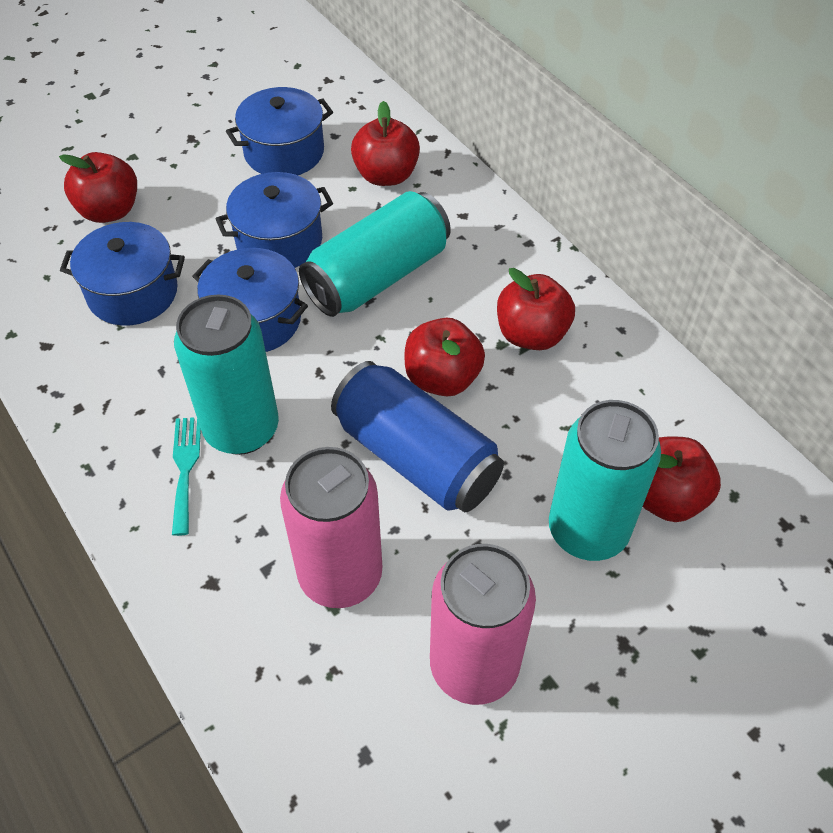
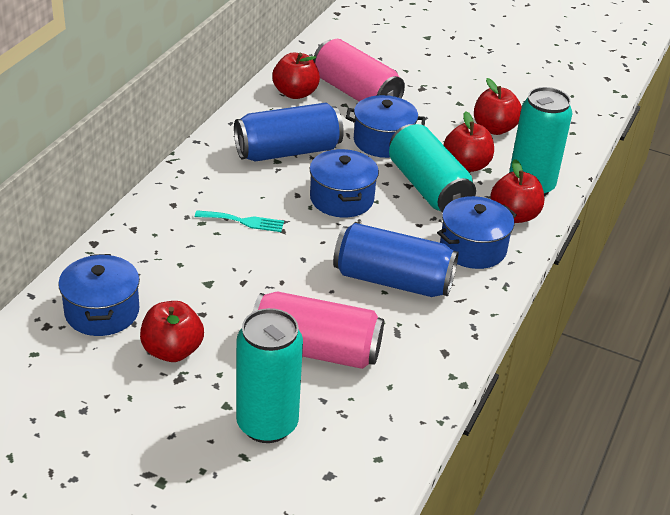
blue can: [331,361,504,512] = 1 -> [234,103,344,162] [333,223,459,297] = 2

